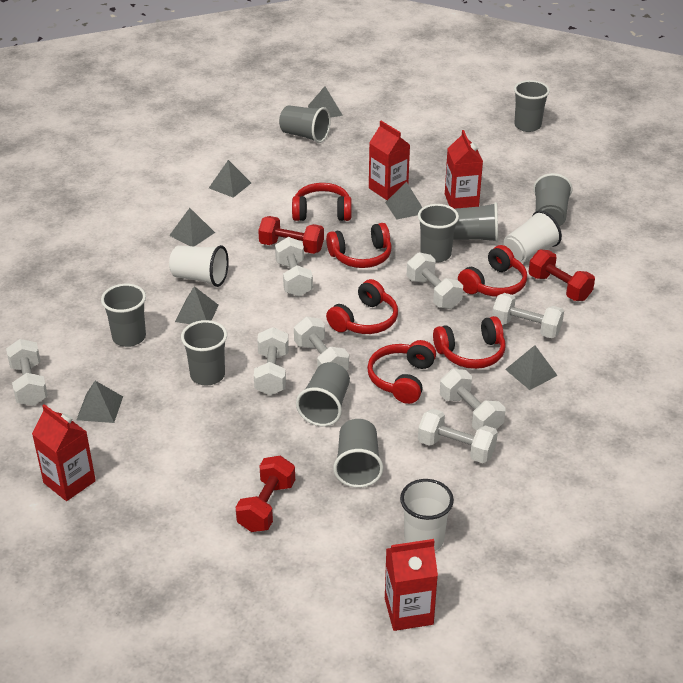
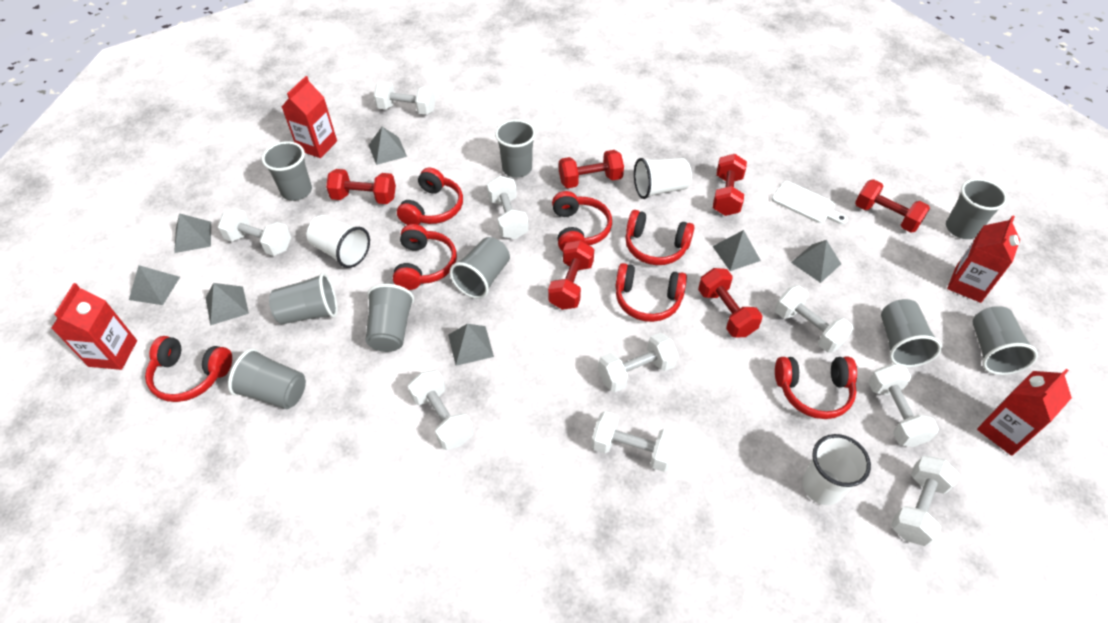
red dumbbell: [236,455,295,532] [258,216,324,254] [528,249,595,301] = 3 -> [326,169,396,204] [548,240,594,310] [559,150,624,188] [698,268,763,337] [713,154,747,216] [855,179,930,232] = 6
red headphones: [292,183,351,221] [326,223,392,268] [326,279,398,334] [367,340,436,404] [433,316,505,369] [458,245,527,297] = 6 -> [145,336,232,402] [393,224,457,290] [397,167,463,225] [552,191,612,251] [615,263,687,322] [625,210,695,265] [775,357,857,419] = 7
white cutting board: none = 0 -> [771,181,848,224] = 1
white dumbbell: [6,339,48,406] [254,327,289,395] [275,237,313,297] [294,317,349,371] [407,252,463,309] [418,409,498,463] [440,369,505,431] [492,293,564,338] = 8 -> [218,208,291,256] [374,82,436,115] [408,370,473,450] [487,176,528,239] [591,411,678,472] [598,333,678,392] [775,285,853,353] [868,363,939,447] [891,455,959,546] = 9

